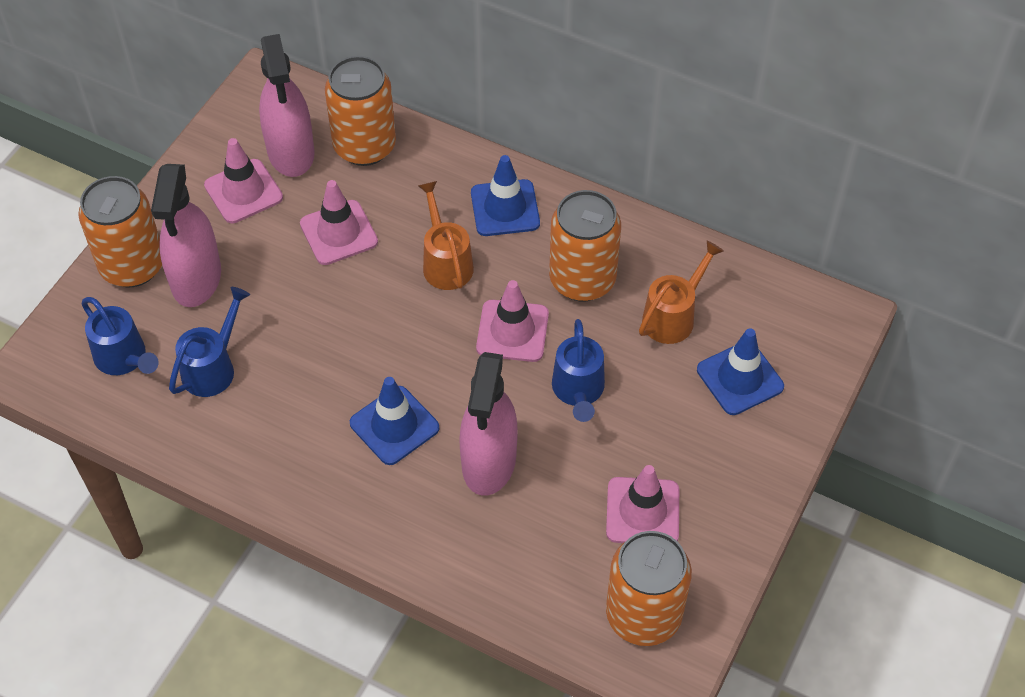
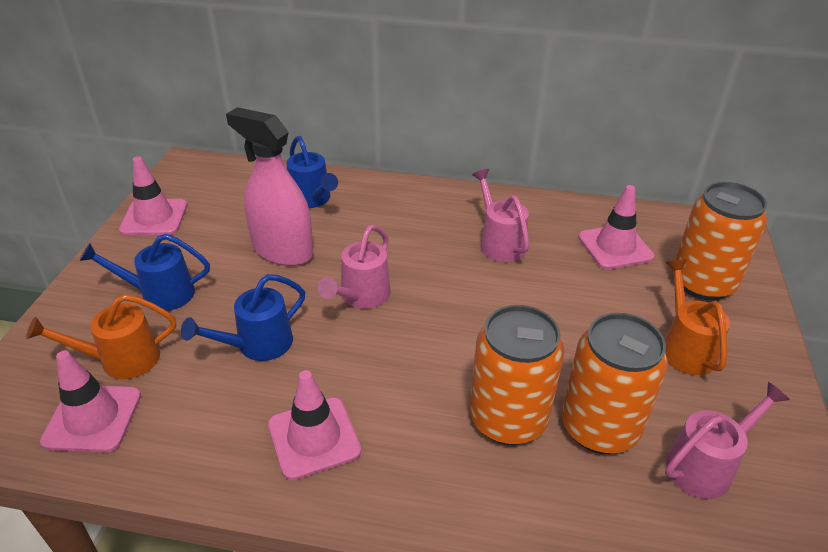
blue traffic cone: [350,377,439,465] [471,155,540,236] [697,328,784,415] = 3 -> none = 0
orange can: [78,176,162,287] [325,56,396,166] [549,190,621,302] [606,531,692,646] = 4 -> [470,305,564,445] [562,313,668,454] [673,182,767,300] = 3
pink spray bottle: [151,164,221,307] [259,34,315,177] [459,352,518,496] = 3 -> [226,107,313,266] = 1
pink watering can: none = 0 -> [318,225,391,309] [472,169,530,262] [665,382,790,499] = 3

